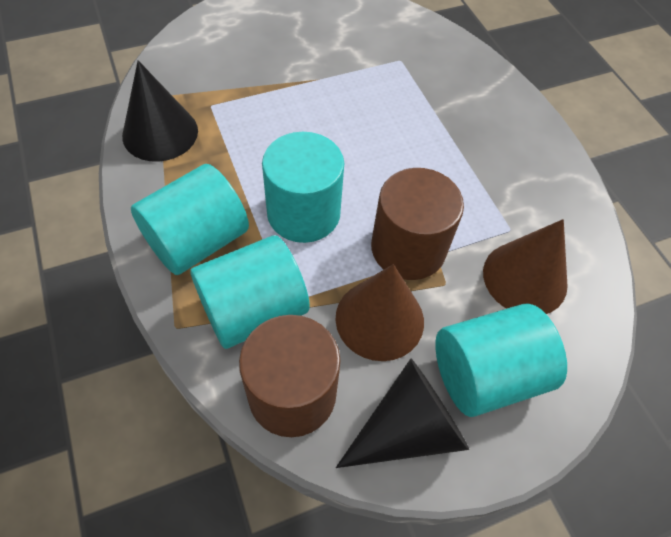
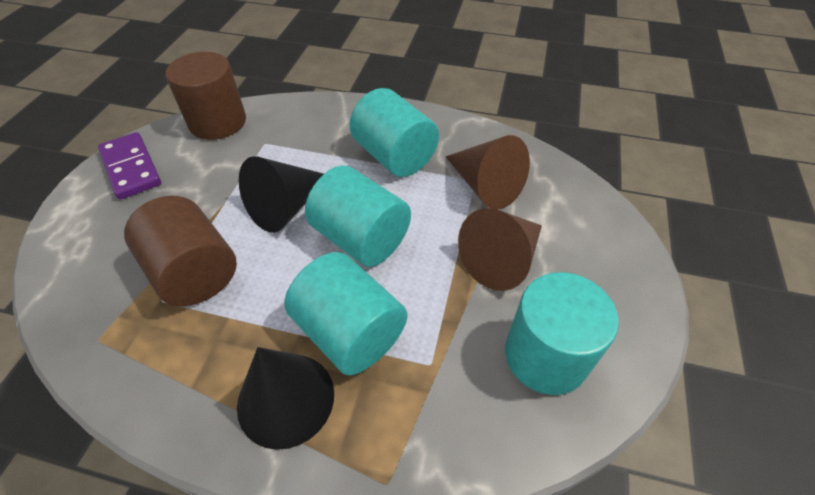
purple domino: none = 0 -> [98,132,161,199] = 1

